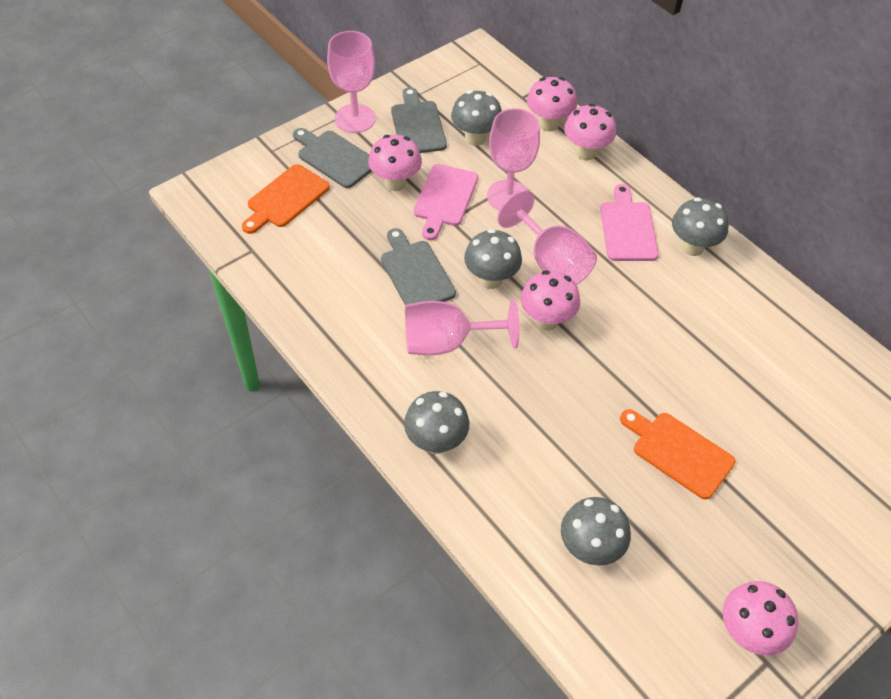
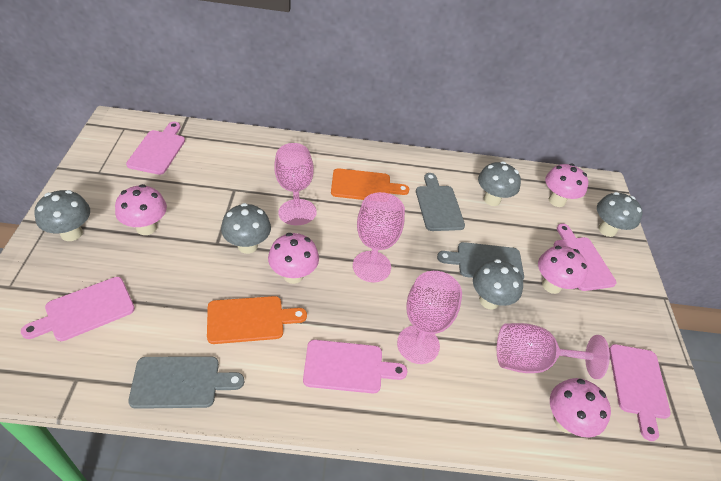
pink cutting board: [413,164,478,240] [600,184,659,261] = 2 -> [21,277,135,341] [126,122,185,175] [303,340,407,393] [554,224,617,291] [609,344,671,441] = 5

